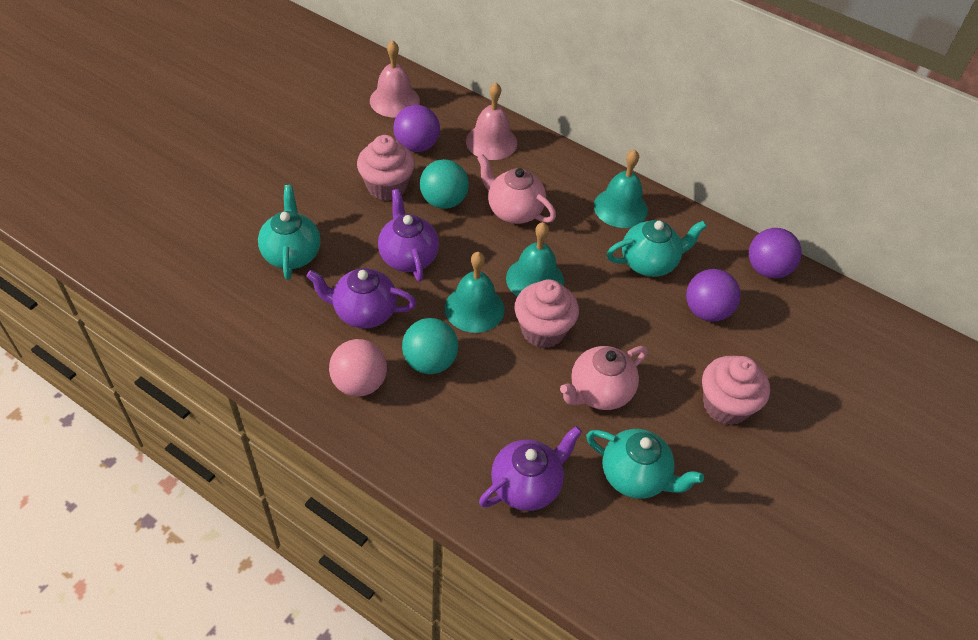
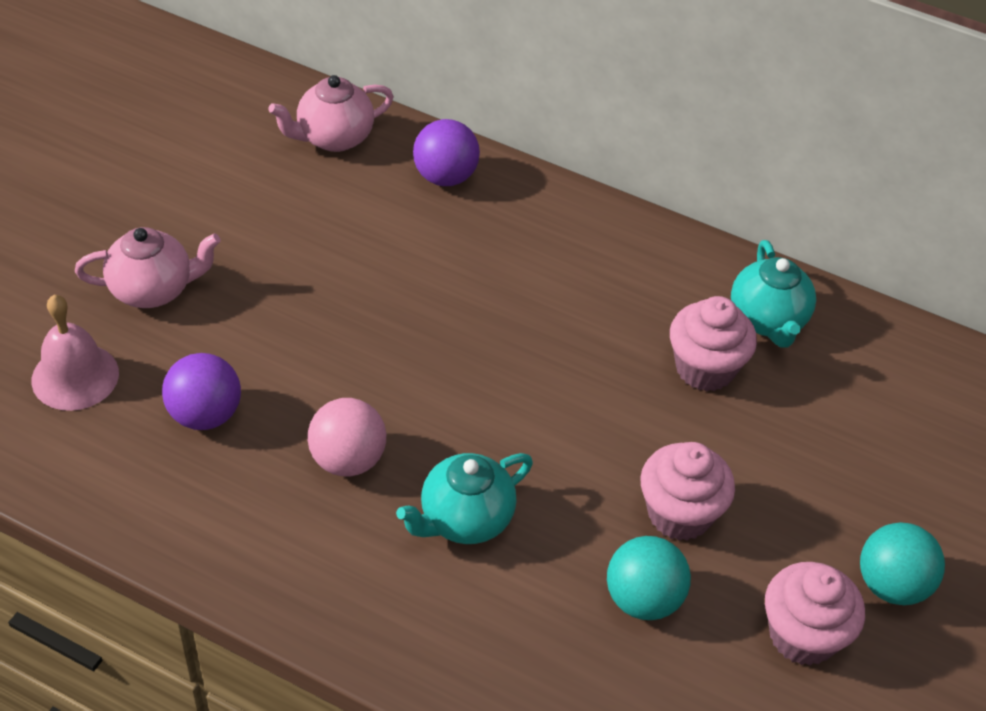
pink bell: [370,40,420,118] [466,83,517,160] = 2 -> [32,295,119,411] = 1
purple ball: [393,105,440,152] [686,269,741,322] [749,228,802,278] = 3 -> [162,353,241,430] [413,119,480,186] = 2
purple teapot: [306,268,416,329] [378,189,439,282] [479,426,582,511] = 3 -> none = 0
turquoise bell: [445,252,505,333] [506,222,564,297] [594,149,648,228] = 3 -> none = 0
turquoise teapot: [258,185,321,280] [586,429,704,499] [607,220,707,277] = 3 -> [396,453,533,544] [731,240,816,348] = 2

